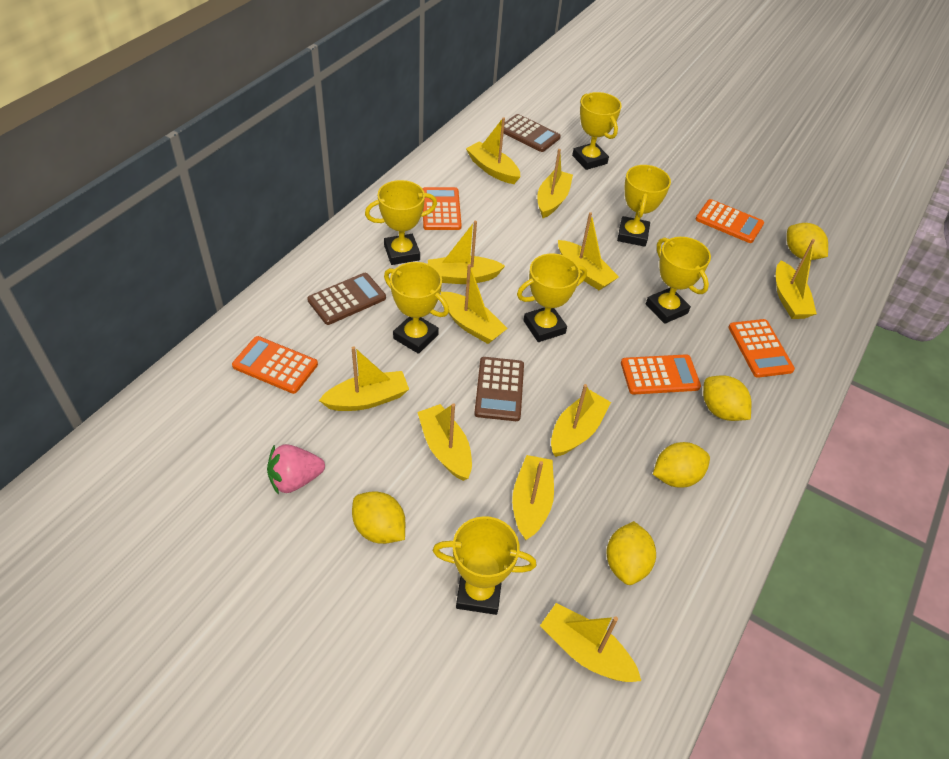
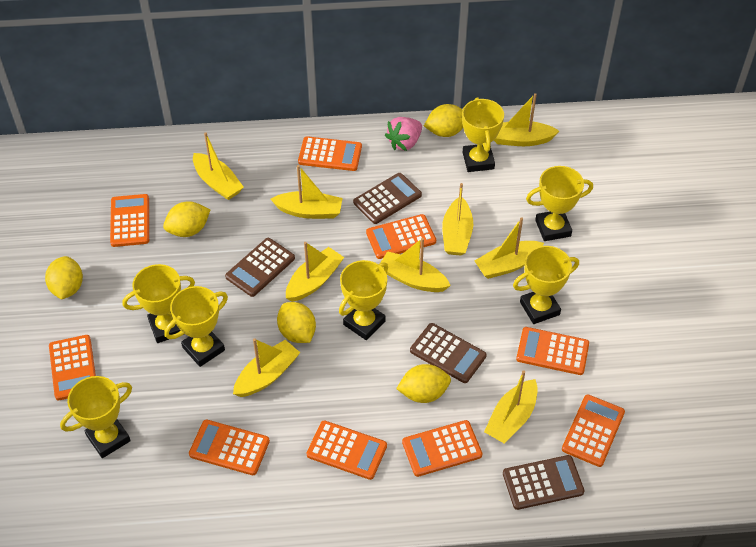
brown calculator: [307,273,386,325] [474,357,524,421] [504,114,561,152] = 3 -> [225,238,295,297] [353,173,422,224] [410,323,487,383] [503,455,585,510] = 4
orange calculator: [232,336,318,394] [422,187,461,230] [621,354,701,395] [696,199,764,243] [728,319,795,378] = 5 -> [49,335,96,400] [110,194,149,247] [189,420,270,475] [298,136,362,171] [307,420,387,480] [366,214,436,259] [402,420,482,477] [516,327,589,375] [562,394,625,467] = 9
yellow boat: [319,346,409,411] [417,403,472,481] [428,221,505,284] [441,264,508,344] [466,117,521,184] [512,455,554,540] [537,149,573,218] [540,603,641,682] [551,384,611,457] [558,212,619,290] [776,239,817,319] = 11 -> [193,132,244,200] [233,338,300,397] [271,165,343,219] [286,242,344,302] [380,238,451,292] [442,183,473,256] [475,218,544,279] [484,370,538,443] [494,93,559,146] = 9

